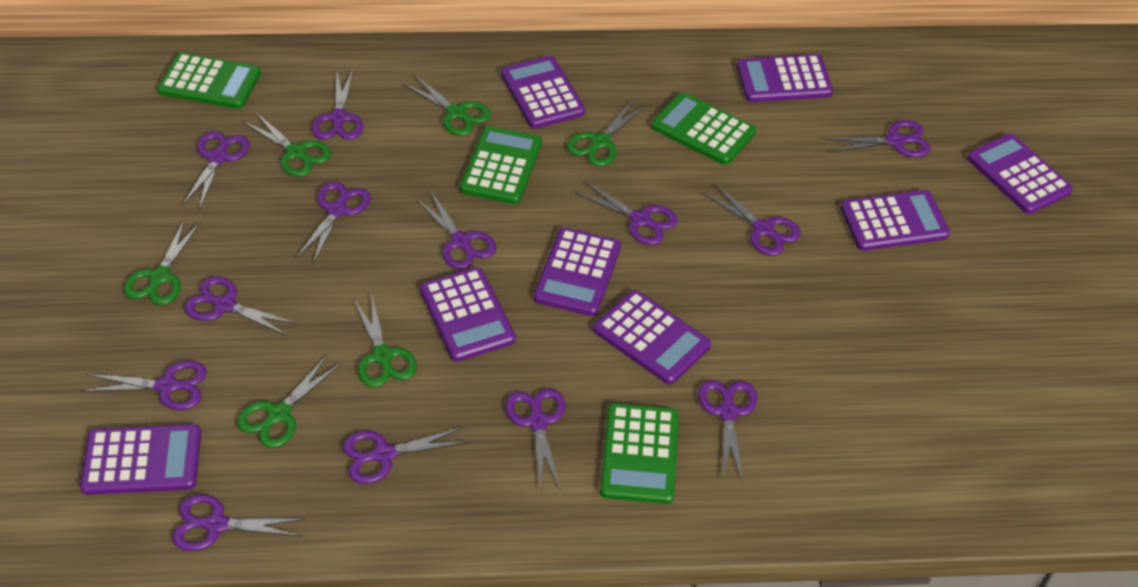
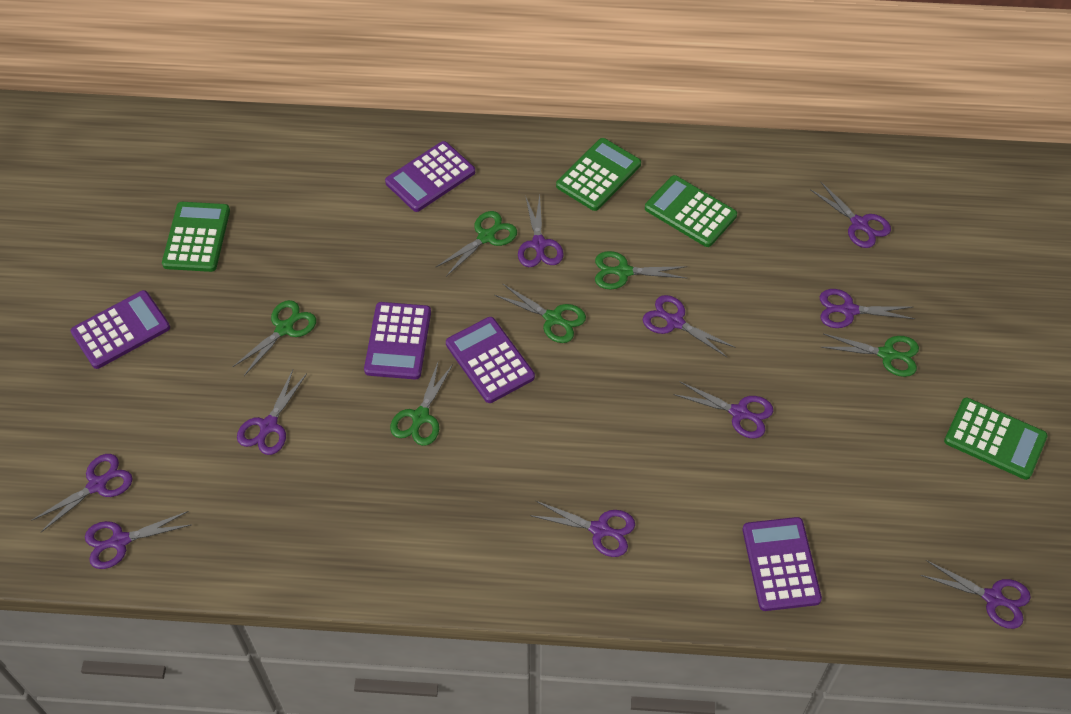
purple calculator: [80,424,201,495] [420,267,516,362] [501,56,585,129] [534,228,621,316] [593,290,711,384] [737,54,833,102] [840,190,950,251] [967,134,1073,214] = 8 -> [71,290,170,369] [364,302,431,379] [385,141,475,212] [446,317,535,403] [743,517,822,611] = 5
purple scissors: [82,361,207,410] [172,494,306,551] [182,131,250,210] [184,276,298,337] [296,181,371,264] [312,70,364,140] [343,427,469,484] [415,190,496,270] [505,388,565,492] [574,181,678,245] [698,380,758,482] [703,183,801,256] [826,120,931,157] = 13 -> [31,454,132,533] [85,511,191,569] [237,370,307,455] [518,195,563,267] [530,501,635,557] [643,295,734,358] [673,381,773,438] [810,181,891,248] [820,289,915,328] [920,560,1031,629] = 10

